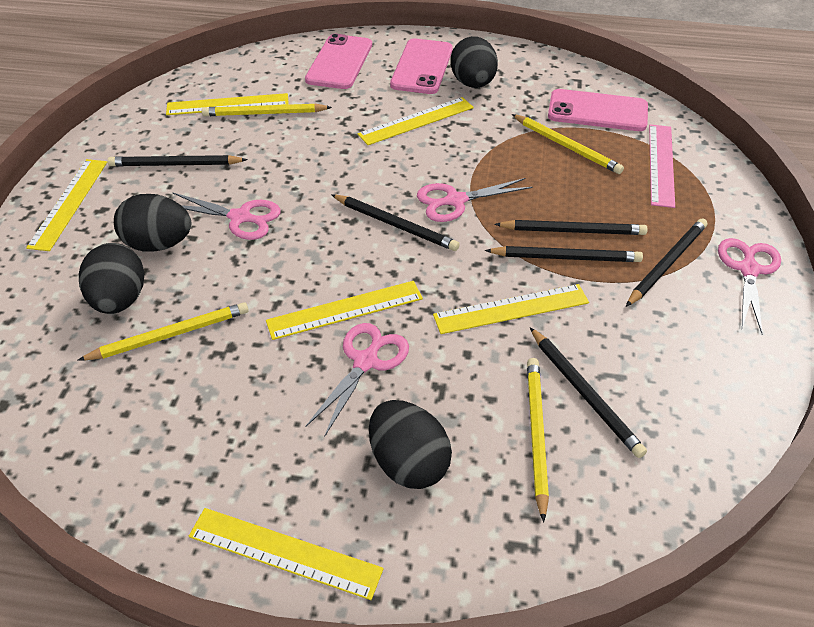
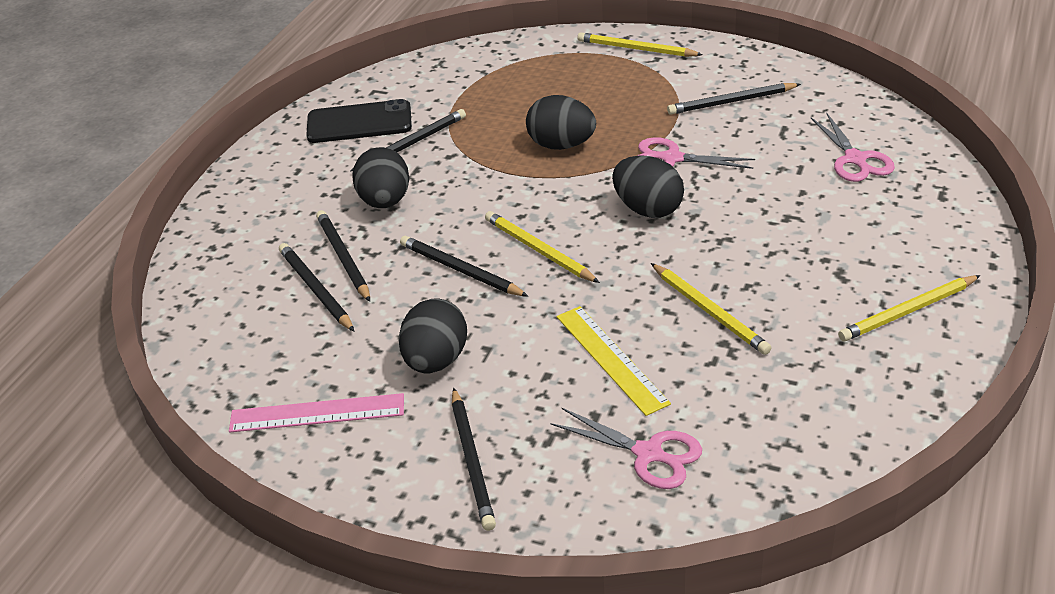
black phone: none = 0 -> [306,99,412,143] = 1
pink phone: [305,34,372,89] [390,38,453,94] [548,89,648,131] = 3 -> none = 0
pink scissors: [172,192,281,240] [305,323,409,437] [417,178,533,222] [718,238,781,334] = 4 -> [551,408,702,489] [638,137,755,169] [811,113,895,182] = 3
yellow ruler: [26,159,107,251] [166,93,289,115] [189,508,384,600] [266,281,423,340] [358,97,474,145] [433,284,589,334] = 6 -> [557,306,671,416] = 1

